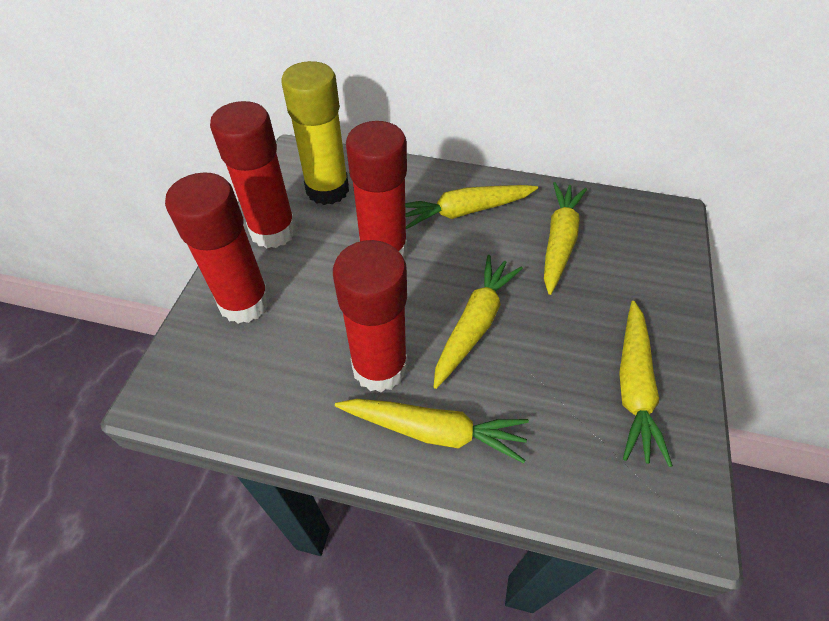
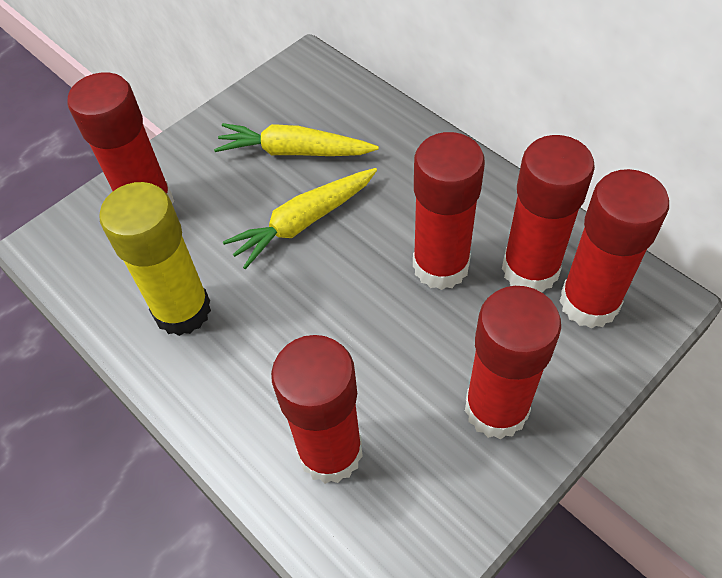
red glue stick: [165,172,270,324] [210,101,296,248] [333,240,408,392] [346,121,407,258] = 4 -> [68,72,174,204] [271,335,363,484] [413,132,485,290] [465,286,561,439] [502,135,595,293] [559,169,669,328] = 6
yellow carrot: [335,399,529,463] [405,185,538,229] [434,255,523,389] [544,182,587,295] [619,301,673,467] = 5 -> [214,123,379,156] [223,168,377,269] = 2

